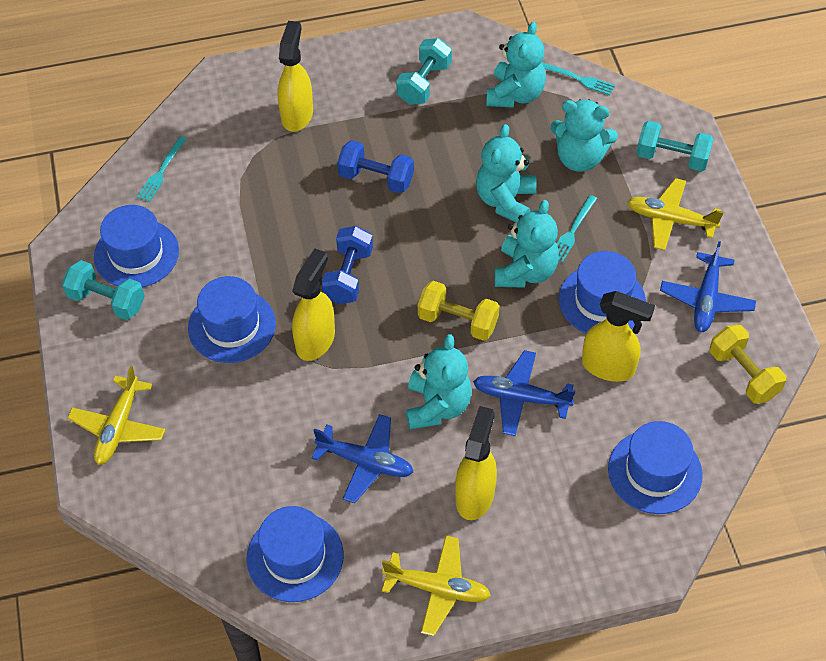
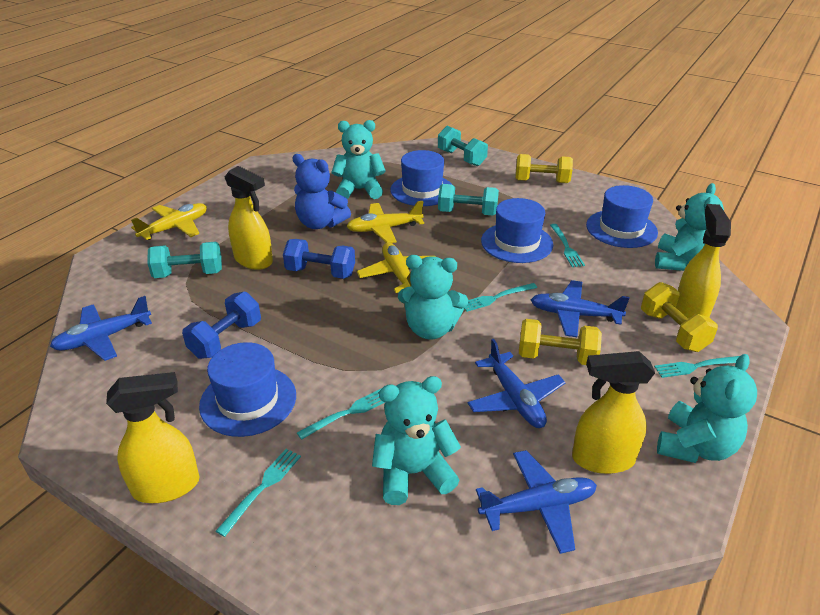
blue hat: [94,205,179,287] [188,276,276,363] [246,506,343,602] [559,251,646,334] [608,421,703,514] = 5 -> [199,342,296,437] [390,150,451,206] [481,198,553,263] [586,185,658,248] = 4
blue plane: [312,414,413,503] [473,350,575,436] [660,241,756,332] = 3 -> [50,296,152,361] [468,339,566,428] [476,450,597,554] [531,280,630,337] = 4
blue teddy bear: none = 0 -> [292,154,351,229] = 1
turquoise fork: [137,136,187,202] [541,62,615,95] [557,195,597,262] = 3 -> [216,449,301,537] [297,388,385,440] [464,283,537,312] [550,224,585,267] [654,356,740,378] = 5
yellow dumbbell: [418,281,500,341] [710,325,786,404] = 2 -> [515,154,573,183] [519,319,602,365] [641,282,718,352] = 3

